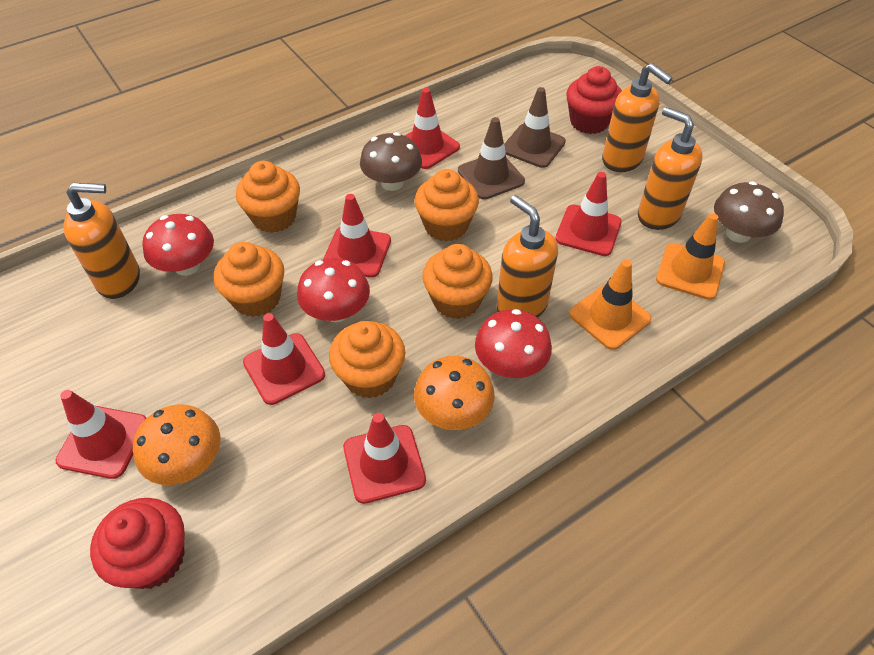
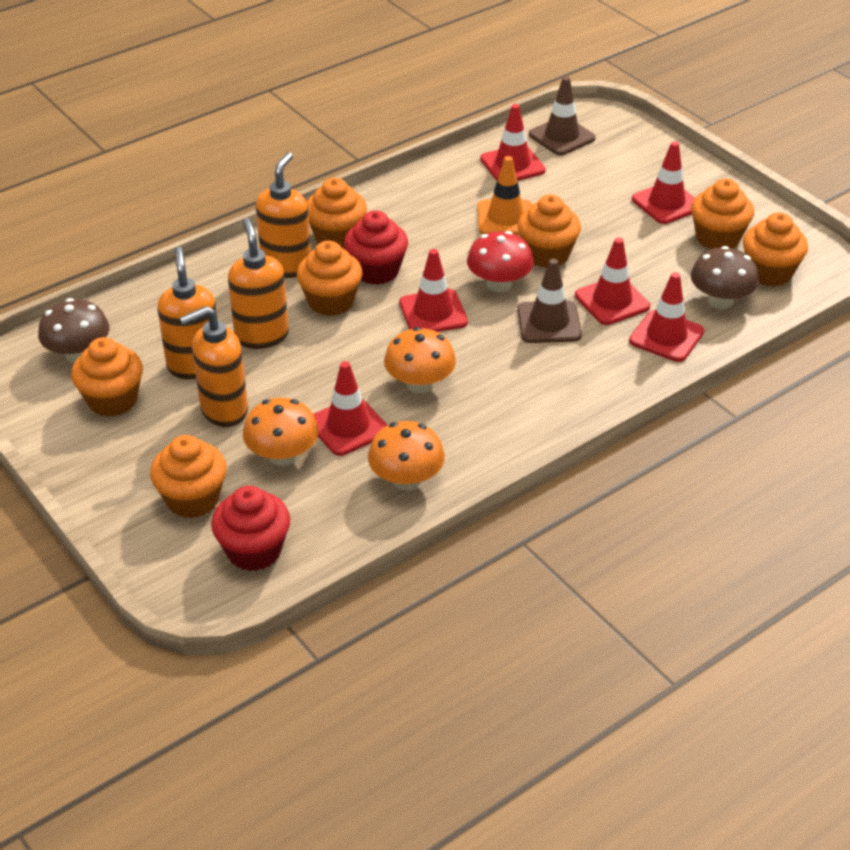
orange cupcake: [214,242,284,317] [236,161,300,233] [329,321,405,398] [415,169,479,241] [422,244,493,319] = 5 -> [71,337,143,417] [150,435,227,518] [297,241,363,316] [307,178,367,249] [517,195,581,268] [691,179,754,249] [743,212,808,287] = 7
orange mushroom: [133,404,220,485] [414,356,495,430] = 2 -> [243,398,318,466] [368,421,445,491] [384,327,456,393] = 3
orange traffic cone: [569,260,651,350] [656,213,725,300] = 2 -> [478,156,532,235] = 1
red mushroom: [142,214,214,276] [297,258,370,322] [475,309,552,378] = 3 -> [467,231,534,292] = 1

